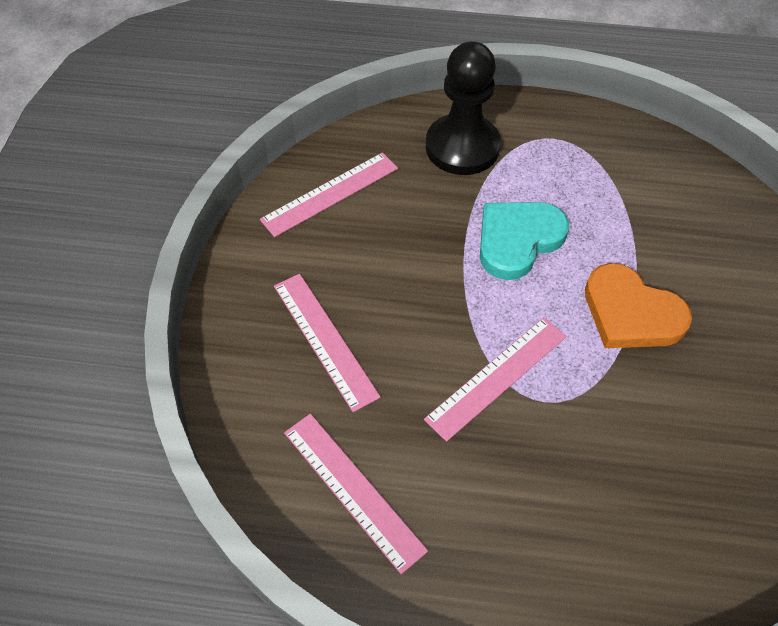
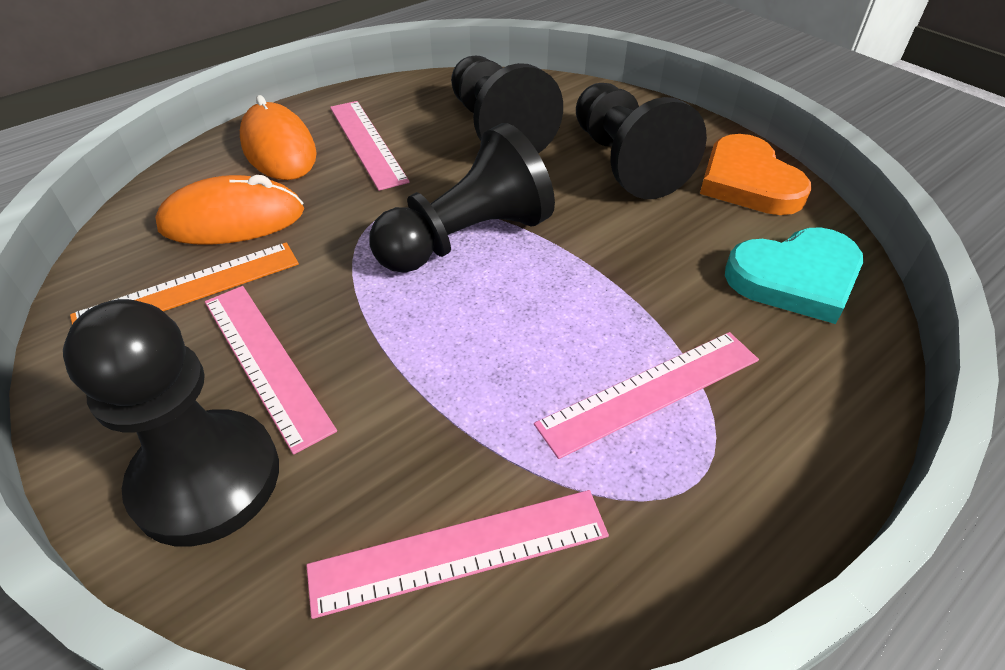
black pawn: [426,41,501,175] = 1 -> [63,299,279,547] [369,123,555,273] [451,56,563,153] [576,83,707,199] = 4
orange mouse: none = 0 -> [155,175,304,245] [240,95,317,180] = 2
orange ruler: none = 0 -> [70,242,299,324] = 1

